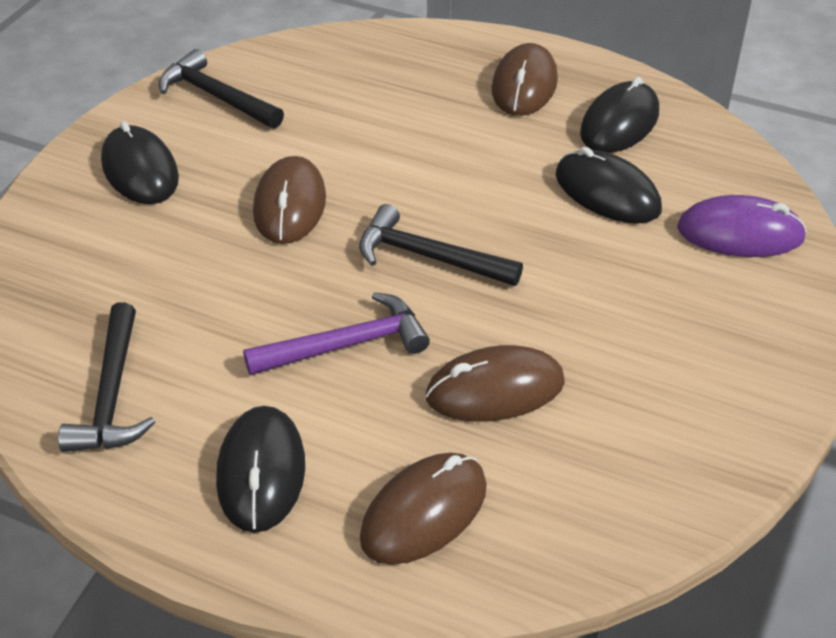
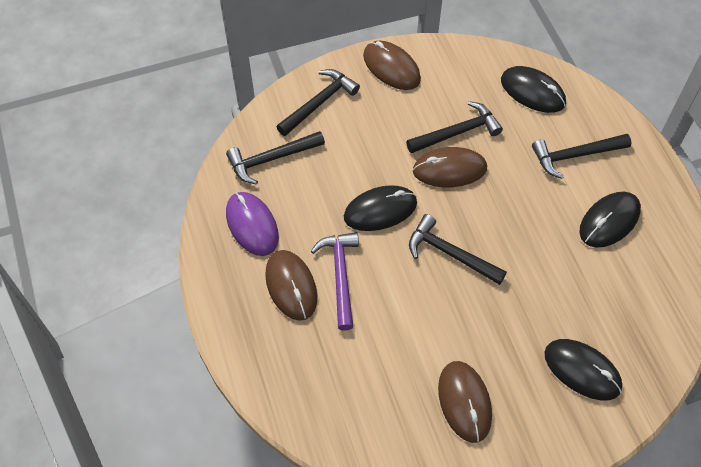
black hammer: [58,302,155,452] [158,49,284,129] [359,204,523,286] = 3 -> [226,131,325,185] [276,69,360,136] [406,101,503,153] [409,214,507,285] [532,134,631,179] = 5

